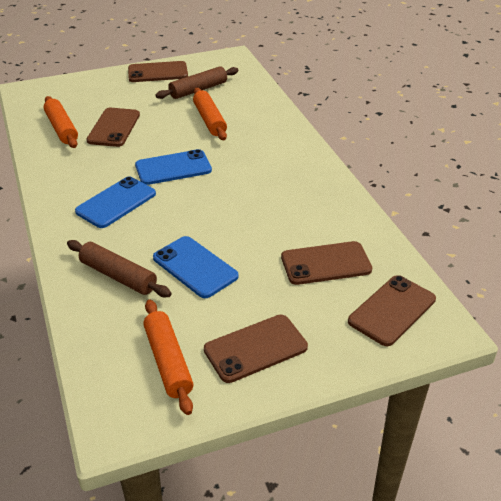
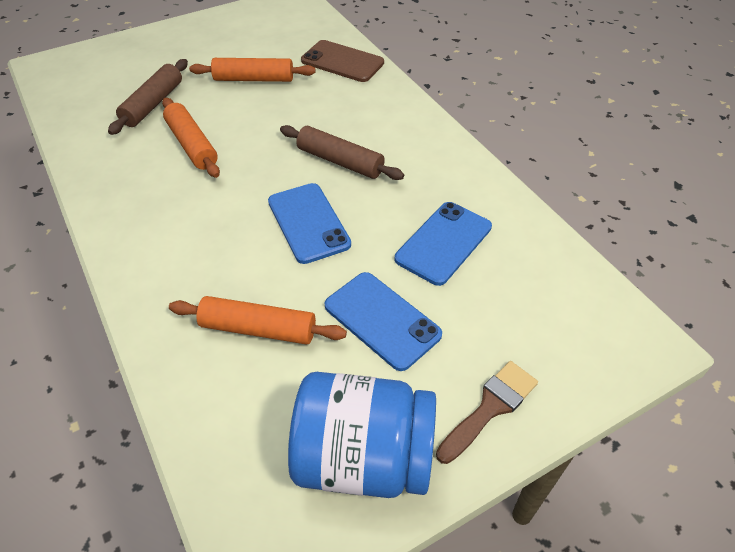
blue jar: none = 0 -> [288,372,436,498] = 1
brown brush: none = 0 -> [436,361,538,464] = 1
brown phone: [86,108,140,147] [128,61,188,82] [204,315,308,383] [281,241,372,285] [348,275,436,346] = 5 -> [301,40,384,82] = 1

